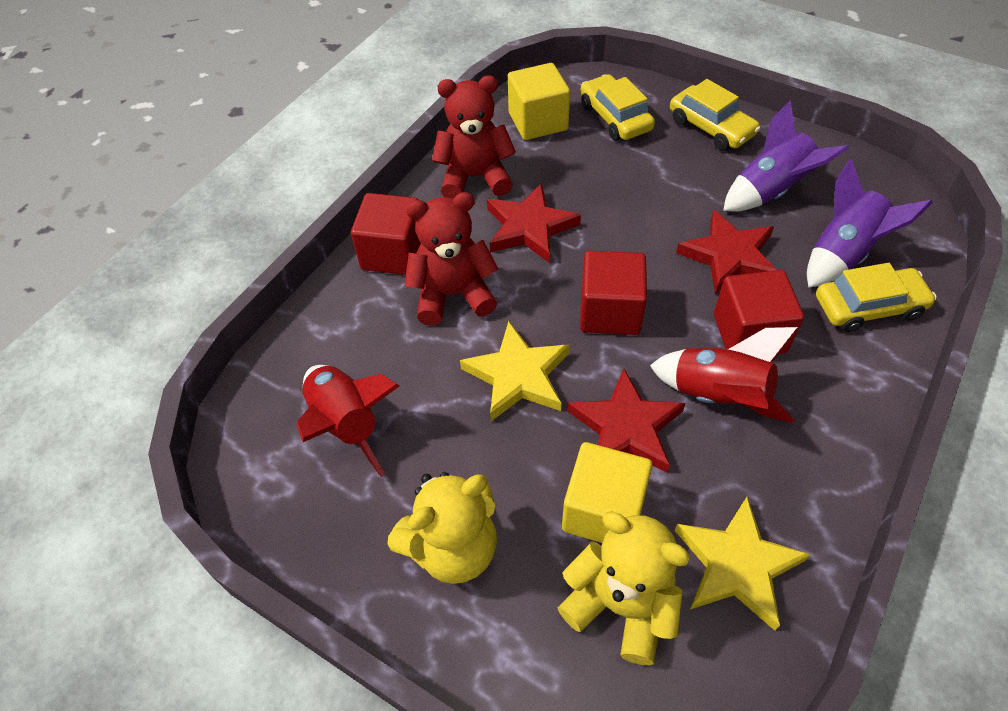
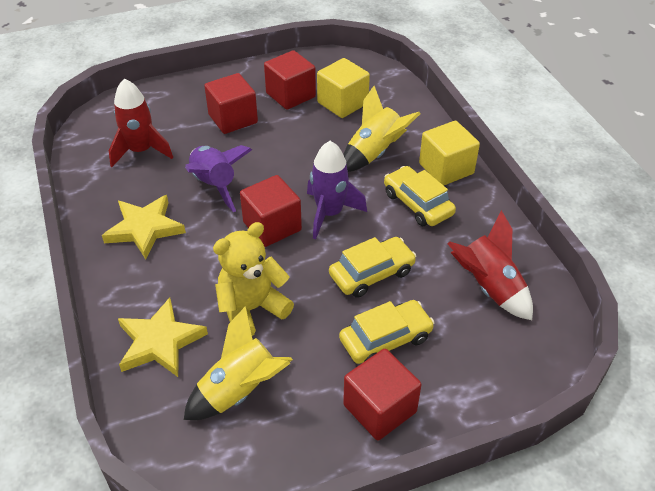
red cube: [351,193,421,275] [580,251,647,335] [714,270,804,354] = 3 -> [204,73,258,134] [240,175,302,247] [264,50,316,110] [343,349,422,441] = 4
red star: [487,183,581,263] [567,368,686,473] [676,210,777,294] = 3 -> none = 0
red teddy bear: [405,192,498,326] [432,75,516,199] = 2 -> none = 0
yellow rocket: none = 0 -> [184,306,293,420] [343,86,421,172] = 2
yellow teddy bear: [388,472,497,584] [558,511,690,666] = 2 -> [213,222,294,336] = 1

